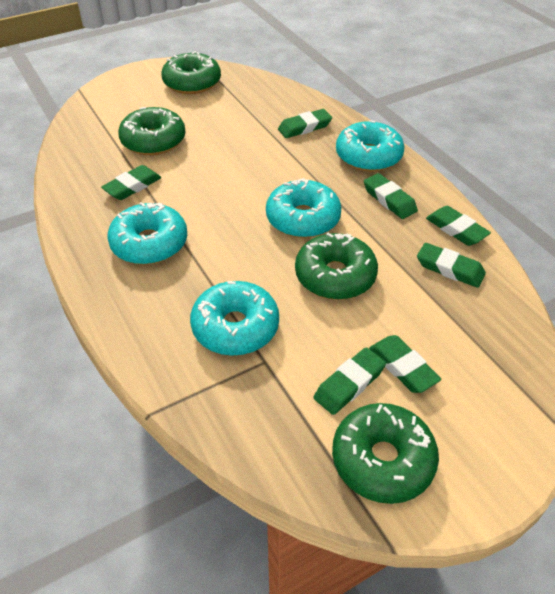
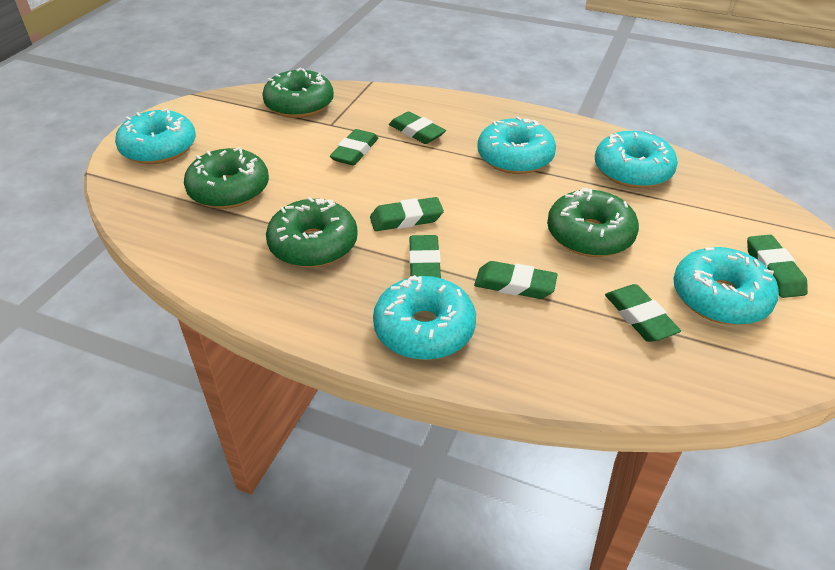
turquoise donut: [107,202,187,265] [190,281,279,356] [266,178,342,238] [336,120,405,172] = 4 -> [115,108,196,164] [373,275,476,360] [477,117,556,174] [595,131,678,188] [673,247,779,325] = 5

